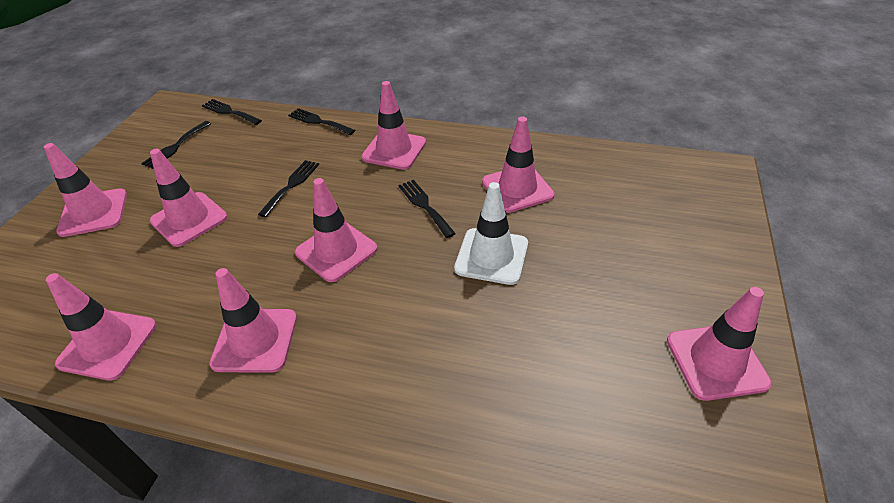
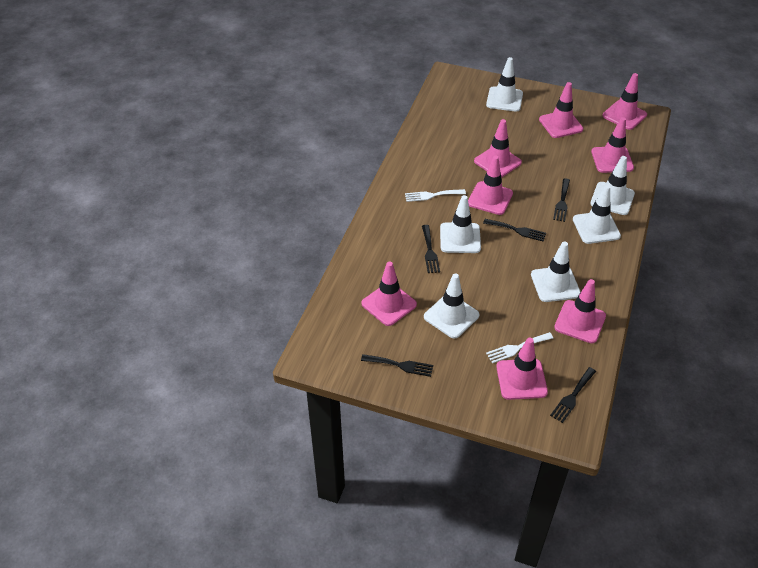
white fork: none = 0 -> [405,189,466,202] [486,332,553,363] = 2
white traffic cone: [454,182,528,285] = 1 -> [424,274,479,339] [440,195,481,253] [486,57,523,112] [531,241,581,302] [573,185,621,244] [590,156,635,215] = 6

